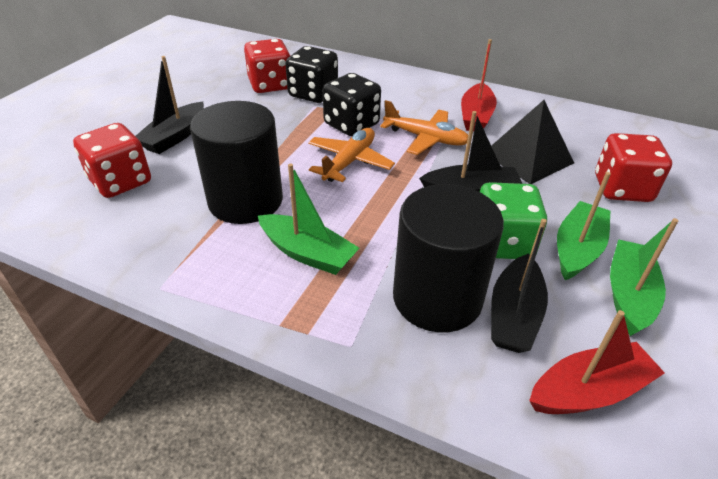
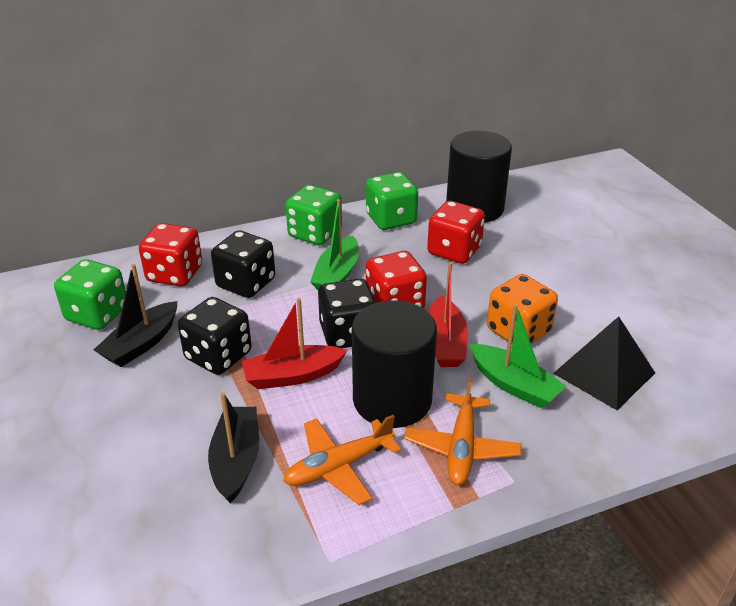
black boat: [136,56,204,154] [419,111,523,192] [491,219,548,353] = 3 -> [94,264,177,367] [208,392,259,503] = 2
black dice: [285,46,338,103] [323,73,381,136] = 2 -> [178,297,252,375] [211,230,275,298] [318,279,376,348] = 3
green boat: [258,163,359,275] [557,172,611,280] [610,218,678,336] = 3 -> [310,199,359,290] [469,304,566,408] = 2
green dice: [480,182,547,259] = 1 -> [54,259,126,330] [286,185,342,245] [366,172,418,230] = 3
orange dice: none = 0 -> [487,274,558,344] = 1

